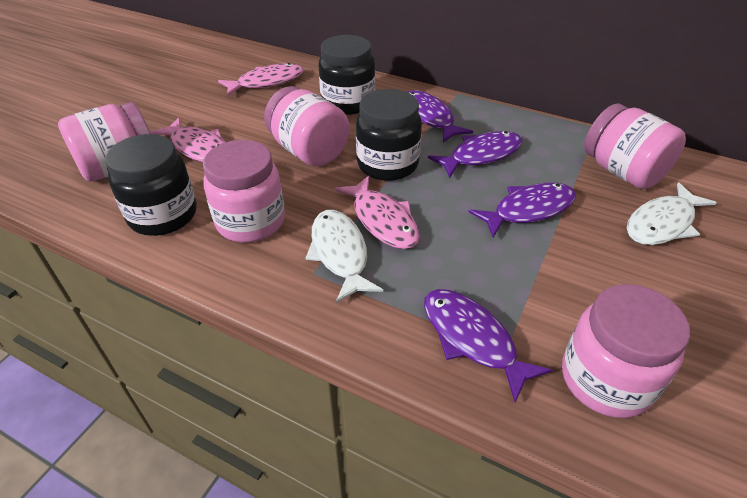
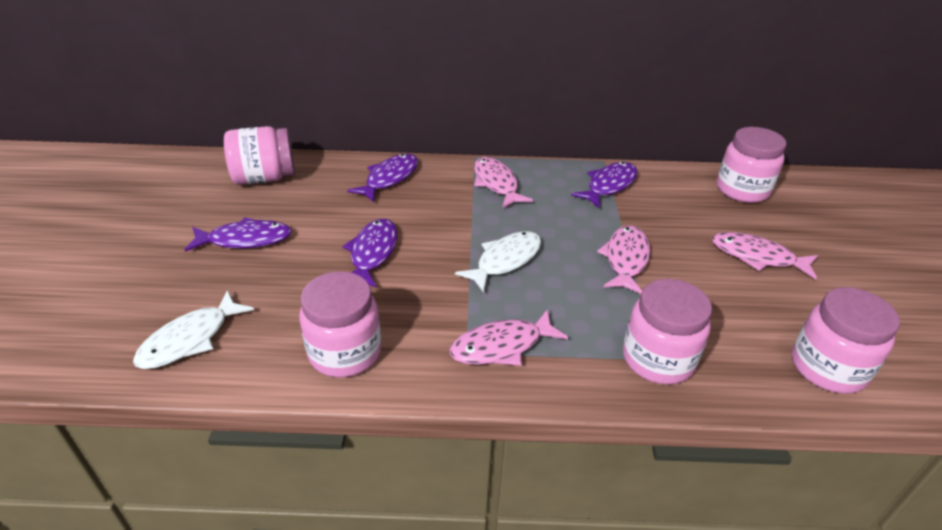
black jar: [105,134,197,236] [319,35,375,115] [356,89,422,181] = 3 -> none = 0
pink fish: [150,117,226,163] [218,63,304,96] [334,176,420,249] = 3 -> [449,309,568,366] [474,157,533,208] [597,225,650,294] [712,232,818,279] = 4

